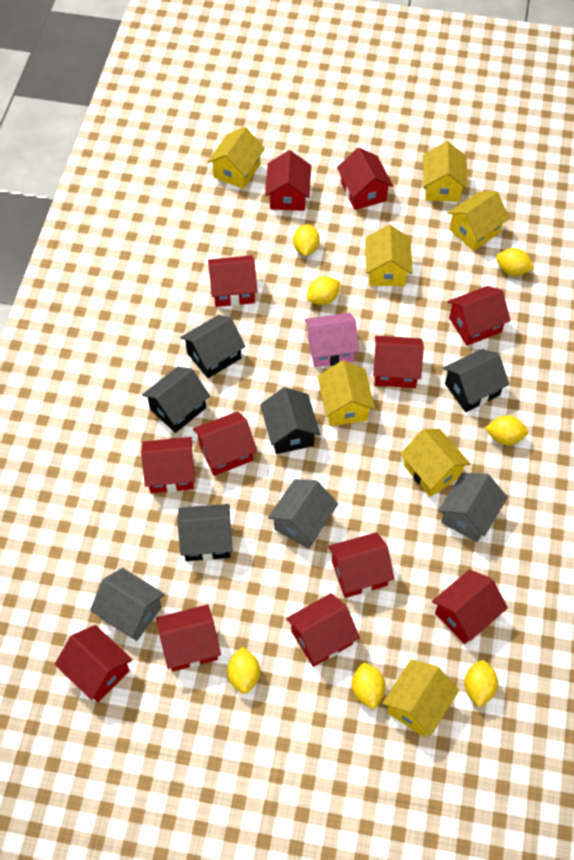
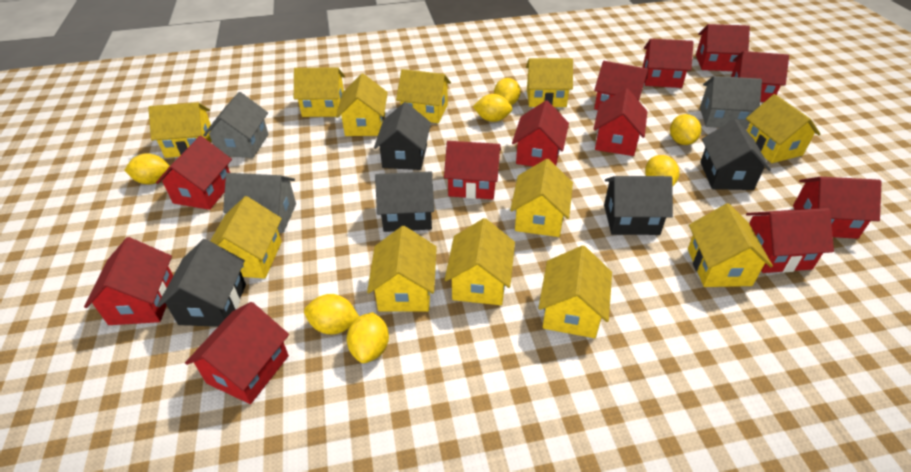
pink house: [305,313,359,367] = 1 -> none = 0
yellow house: [207,127,265,189] [318,360,375,426] [365,225,413,286] [382,659,459,737] [400,429,471,497] [423,141,468,202] [447,191,510,251] = 7 -> [148,102,212,158] [210,196,282,278] [294,68,345,117] [336,73,388,136] [367,226,437,312] [396,69,451,123] [444,218,515,305] [510,159,573,237] [526,58,573,107] [538,245,612,338] [688,203,773,287] [746,94,820,163] = 12

